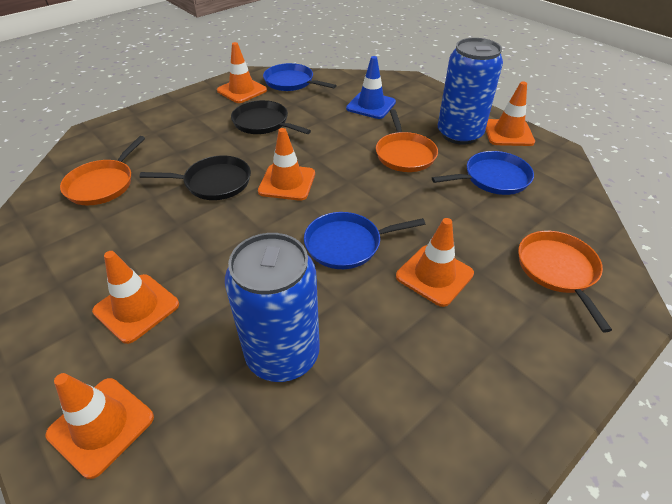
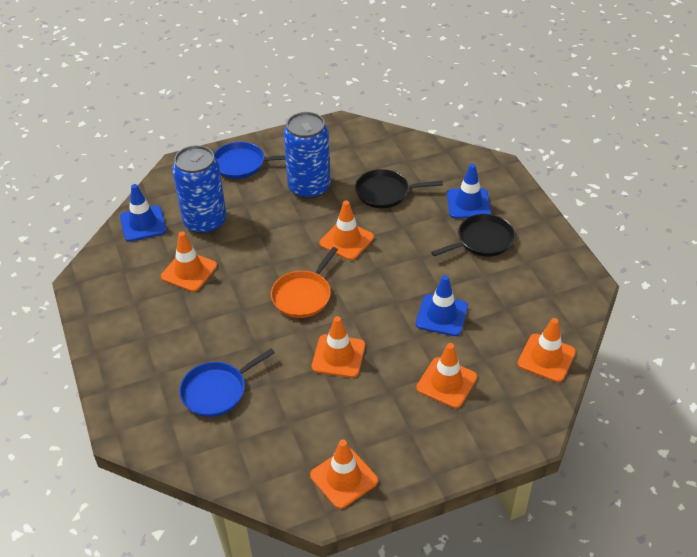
blue pan: [263,63,337,91] [304,212,425,269] [432,151,534,195] = 3 -> [179,348,275,417] [214,142,286,179] = 2
blue traffic cone: [346,56,396,119] = 1 -> [120,184,167,242] [416,275,468,336] [447,164,491,219] = 3
orange pan: [60,136,145,205] [376,109,438,172] [518,231,612,333] = 3 -> [271,247,338,318] = 1

